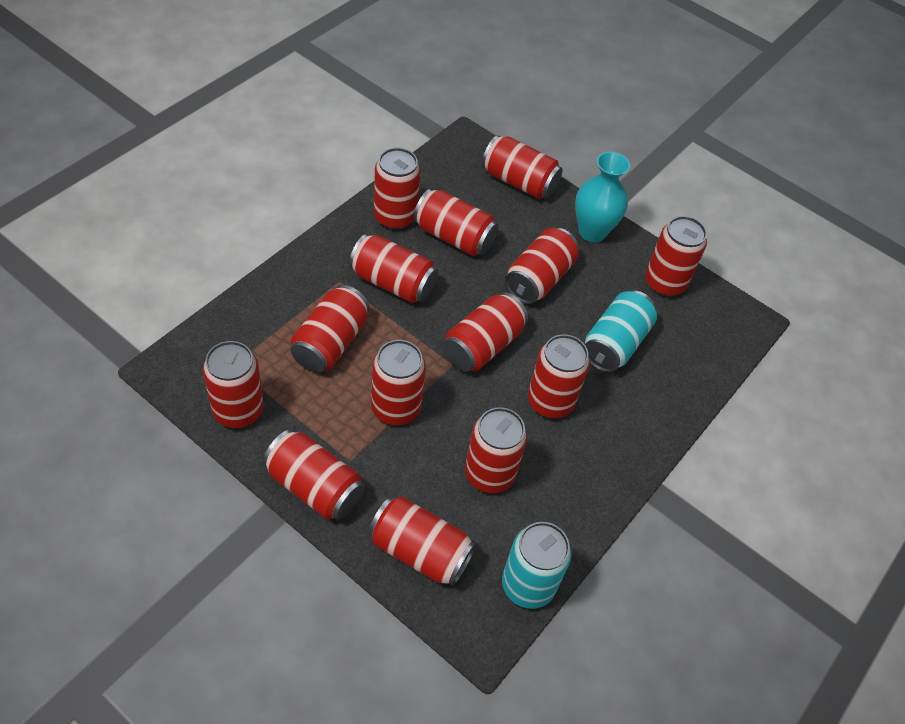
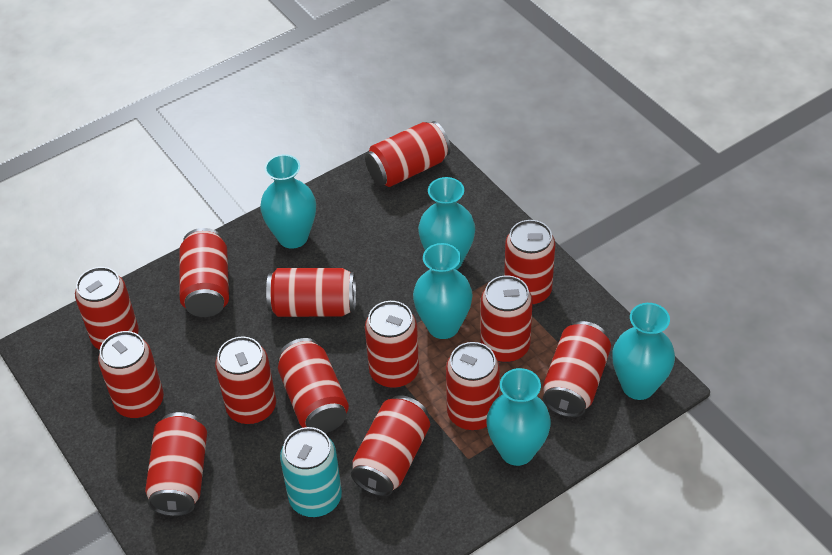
turquoise can: [502,522,572,609] [585,290,657,372] = 2 -> [280,427,342,517] = 1
turquoise vase: [575,151,630,242] = 1 -> [260,154,316,249] [413,243,473,339] [418,177,475,270] [486,368,551,466] [612,303,675,400] = 5

